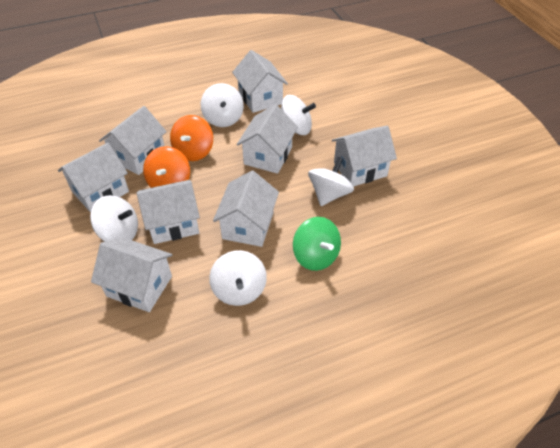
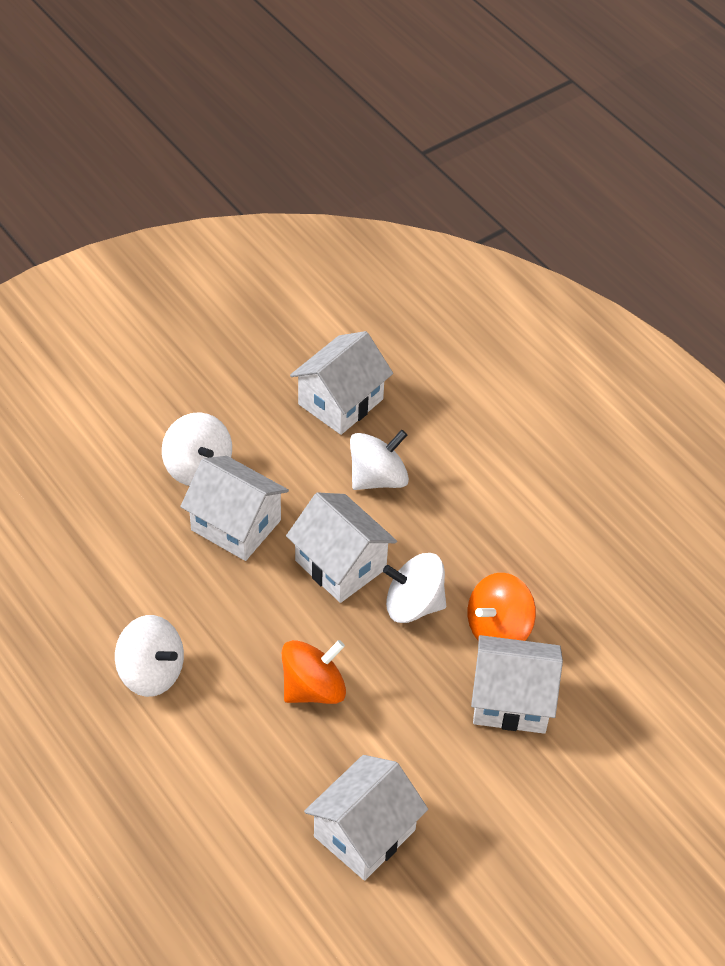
green spinning top: [293,217,341,271] = 1 -> none = 0
white house: [58,143,129,213] [91,238,172,312] [99,106,167,175] [137,180,200,244] [213,171,279,247] [232,50,288,113] [237,104,298,174] [332,126,397,187] = 8 -> [180,456,289,561] [286,492,397,603] [290,331,393,435] [304,755,428,881] [471,635,563,734] = 5
white spinning top: [90,195,138,242] [201,83,244,127] [209,250,267,306] [281,95,316,135] [308,157,354,206] = 5 -> [115,615,184,697] [162,412,232,486] [350,430,409,490] [383,553,446,623] = 4

